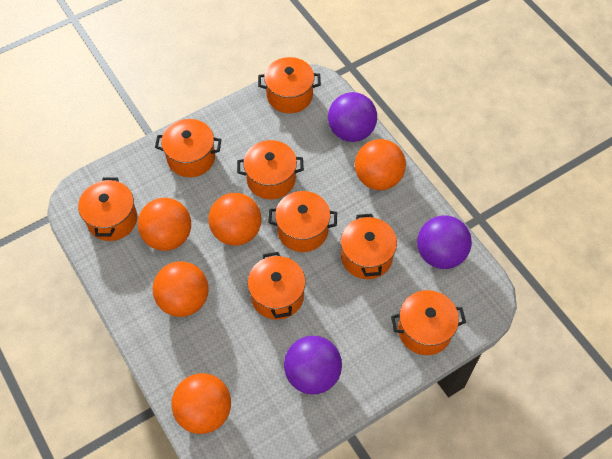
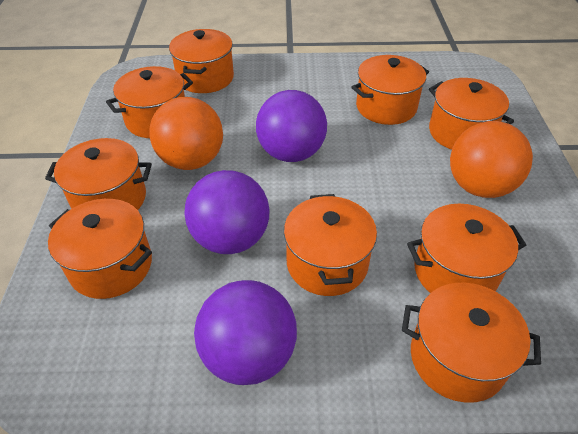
orange ball: [138,198,191,251] [152,261,208,317] [171,373,231,434] [208,193,262,246] [355,139,406,190] = 5 -> [149,97,223,170] [450,121,533,198] = 2
orange pot: [78,177,137,241] [155,119,221,177] [237,140,304,199] [248,252,306,320] [258,57,321,113] [268,191,337,252] [341,214,397,279] [391,290,466,355] = 8 -> [45,138,152,210] [48,199,152,299] [106,66,193,138] [169,29,234,93] [284,194,377,296] [351,55,429,125] [402,283,541,403] [407,204,526,293] [429,78,514,150] = 9

